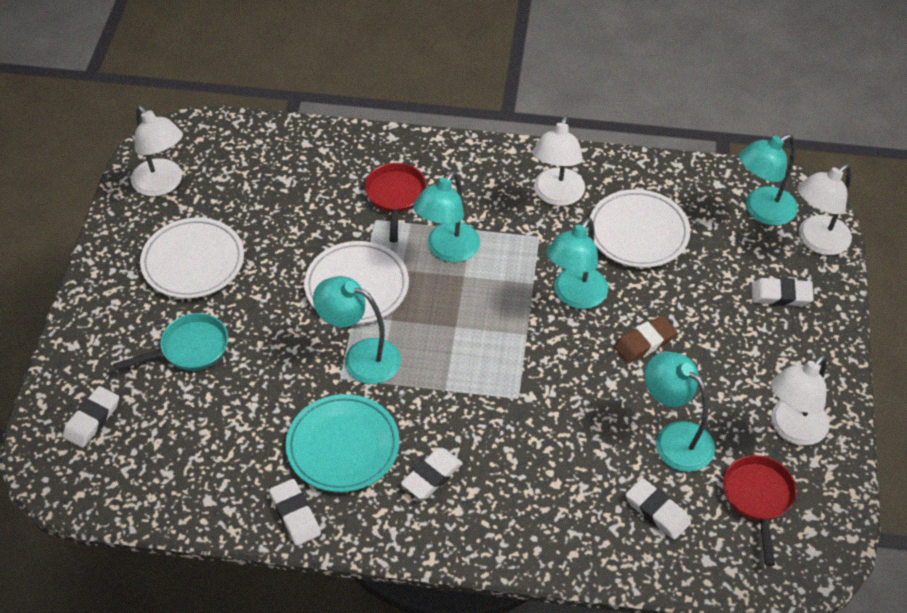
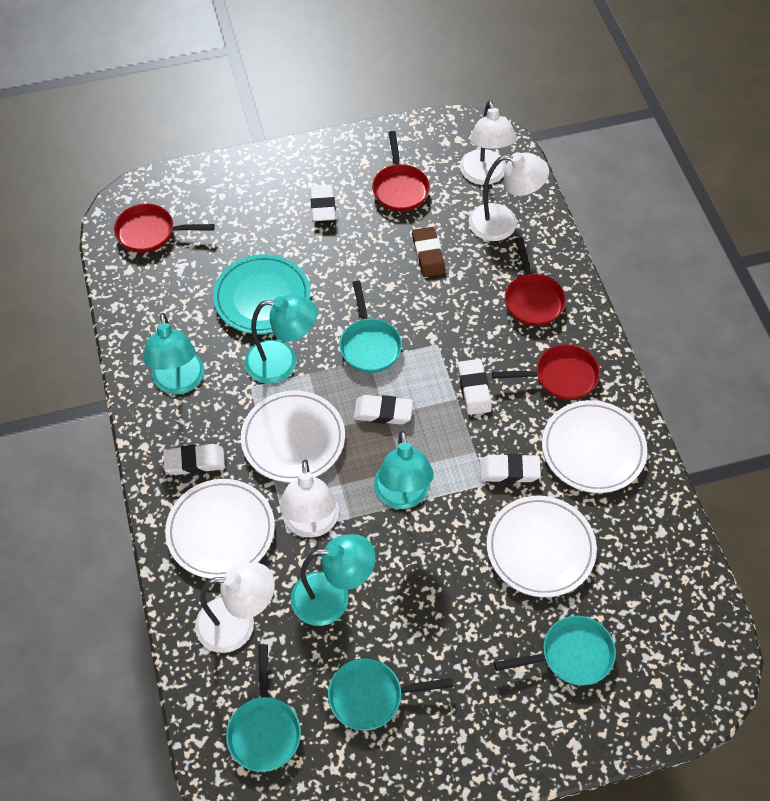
red pan: [365,163,427,242] [723,455,796,566] = 2 -> [114,204,215,253] [372,131,430,212] [492,344,600,400] [505,237,566,326] = 4
turquoise lamp: [313,276,401,384] [413,171,480,262] [546,218,608,309] [645,352,715,472] [739,134,798,226] = 5 -> [143,313,204,394] [245,294,317,384] [291,534,376,626] [374,430,434,509] = 4
turquoise pan: [113,313,228,371] = 1 -> [226,644,301,772] [328,658,454,731] [339,281,402,373] [494,616,616,685] = 4
white plate: [140,218,244,299] [304,241,409,324] [590,189,690,268] = 3 -> [165,479,275,579] [241,391,345,482] [486,496,597,597] [542,400,647,493] = 4

